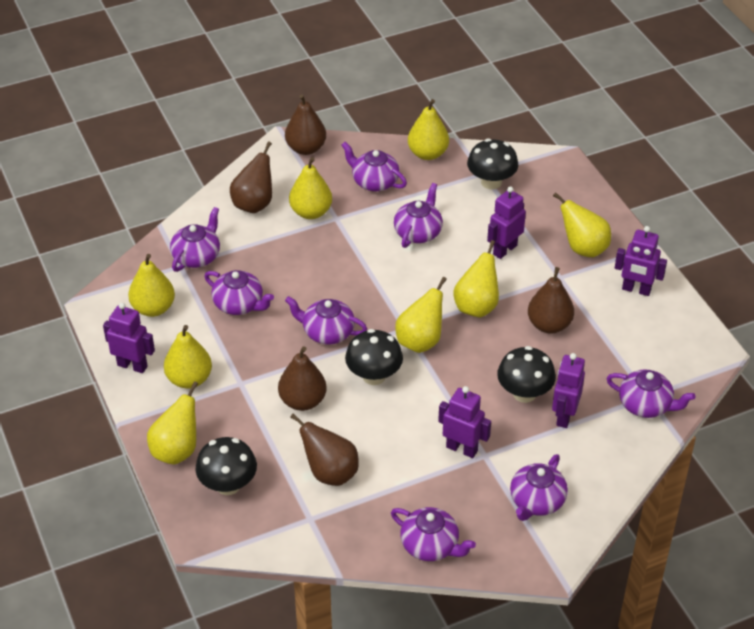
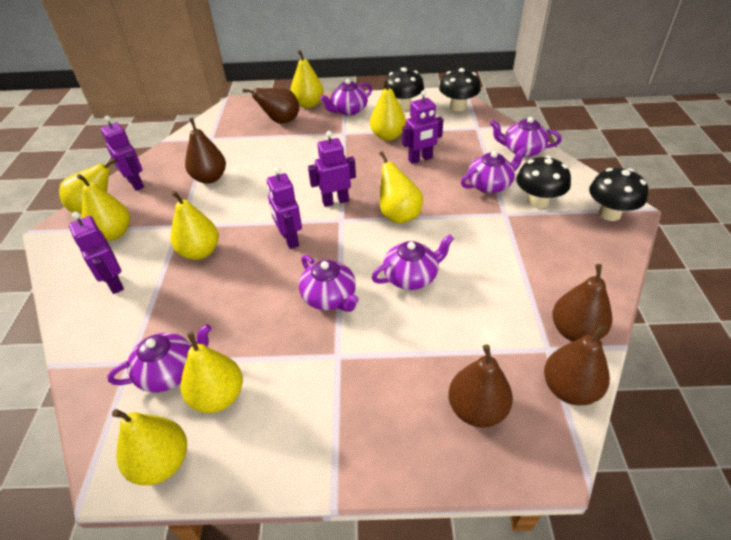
purple teapot: [170,207,220,272] [204,270,274,315] [285,296,367,344] [341,142,407,191] [391,507,476,561] [394,183,443,248] [510,454,568,521] [606,369,695,418] = 8 -> [108,324,212,393] [299,255,359,312] [320,79,372,116] [372,234,454,290] [461,147,527,193] [490,117,562,157] = 6

